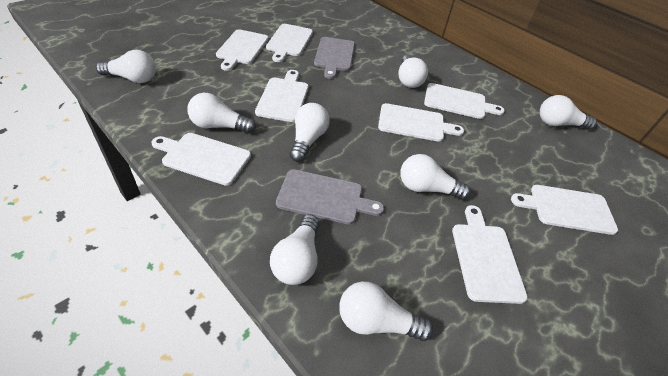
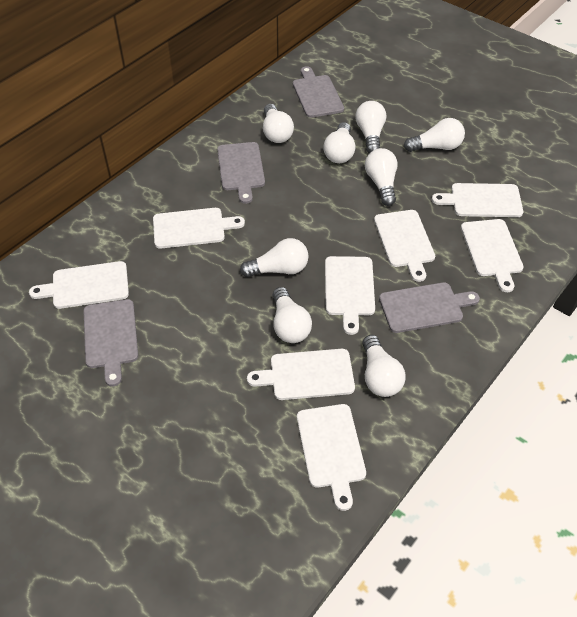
grey cutting board: [276,169,384,224] [314,37,355,79] = 2 -> [84,299,138,386] [217,142,265,204] [293,66,344,118] [379,282,480,333] = 4

